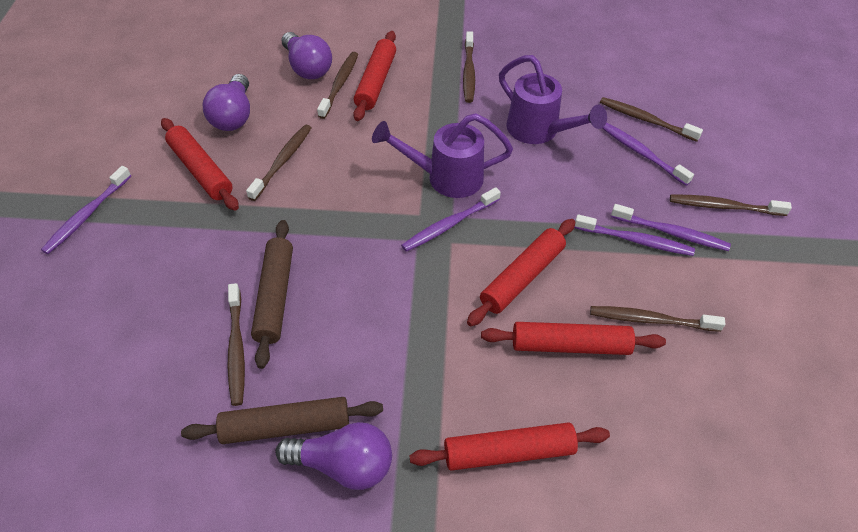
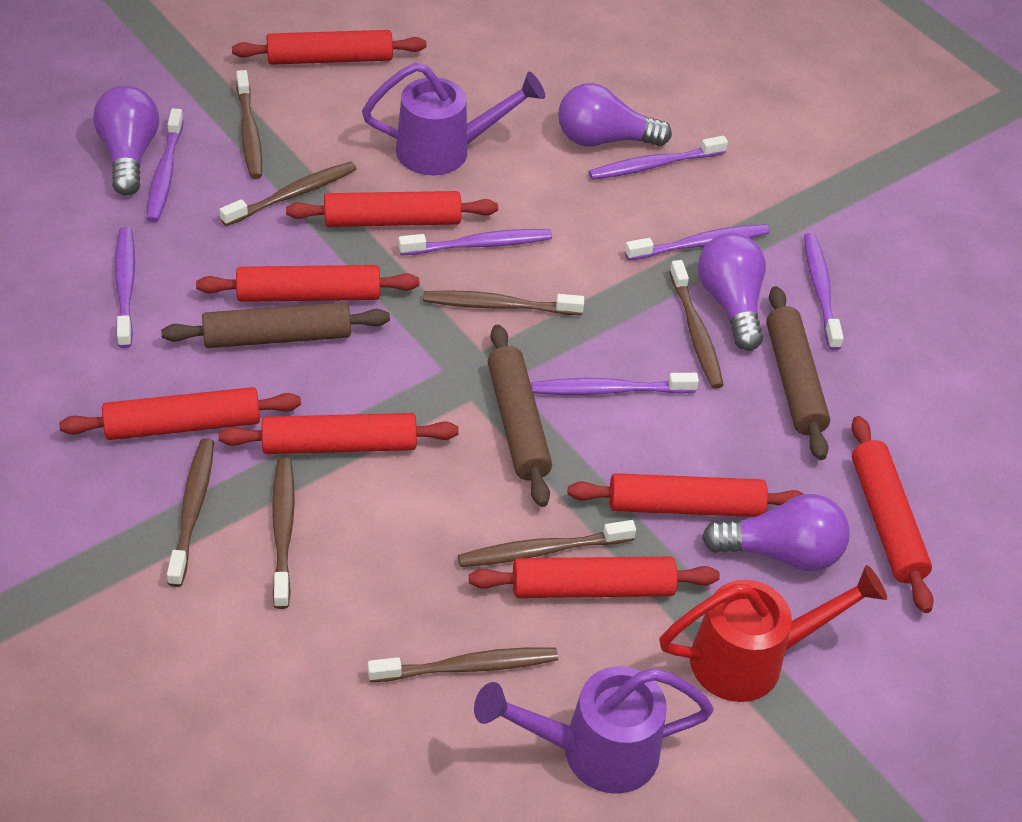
brown rolling pin: [181,397,383,444] [251,220,293,369] = 2 -> [161,302,390,348] [488,324,552,507] [766,286,830,460] = 3
brown toothbrush: [227,283,245,406] [246,125,311,201] [317,52,358,119] [463,31,475,103] [590,306,726,332] [600,97,703,142] [670,195,792,216] = 7 -> [167,438,214,587] [220,162,357,226] [236,70,262,179] [272,458,295,609] [368,647,558,682] [423,290,584,315] [458,520,636,567] [669,260,724,389] = 8
purple light bulb: [202,74,250,131] [276,422,392,490] [282,32,332,79] = 3 -> [93,86,159,196] [558,83,672,146] [698,233,766,351] [702,494,850,571] = 4
purple toothbrush: [41,166,131,254] [401,187,501,252] [574,214,695,256] [602,123,694,186] [611,204,731,251] = 5 -> [115,227,135,348] [147,108,184,222] [398,229,552,255] [531,373,699,395] [588,136,728,180] [625,224,770,261] [804,233,844,350] = 7
red rolling pin: [161,118,239,211] [353,31,396,121] [409,422,610,471] [467,219,575,326] [481,322,666,355] = 5 -> [59,387,301,440] [196,265,419,302] [218,413,459,454] [232,30,426,65] [286,191,498,227] [469,557,720,598] [568,473,803,517] [851,416,934,613] = 8
red watering can: none = 0 -> [659,565,887,702] = 1

